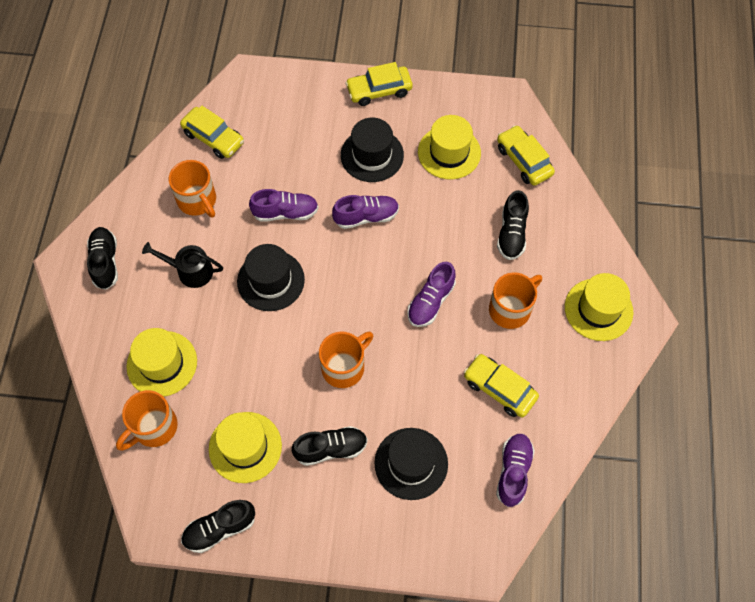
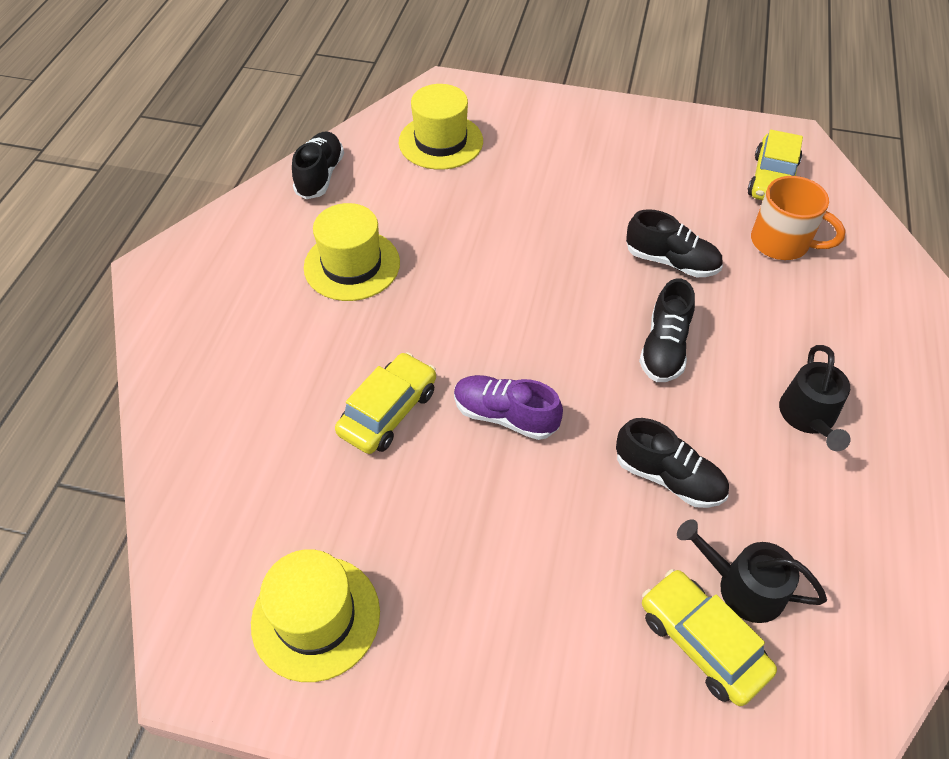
black hat: [237,244,305,311] [341,118,404,182] [375,428,448,500] = 3 -> none = 0
black watering can: [142,242,223,288] = 1 -> [677,519,827,623] [779,345,851,451] = 2
orange mug: [116,390,178,451] [169,160,216,218] [319,332,373,388] [489,272,542,329] = 4 -> [751,176,846,260] = 1
purple shoe: [249,189,319,222] [332,195,399,229] [407,262,456,327] [496,434,535,507] = 4 -> [454,375,563,440] = 1
yellow car: [180,106,244,159] [345,62,413,106] [464,354,539,418] [497,125,555,186] = 4 -> [335,352,436,454] [642,569,777,706] [748,130,803,200] = 3
yellow hat: [126,328,197,397] [209,412,282,483] [418,115,481,180] [565,273,634,341] = 4 -> [251,549,380,682] [304,203,400,301] [399,84,483,170] = 3

